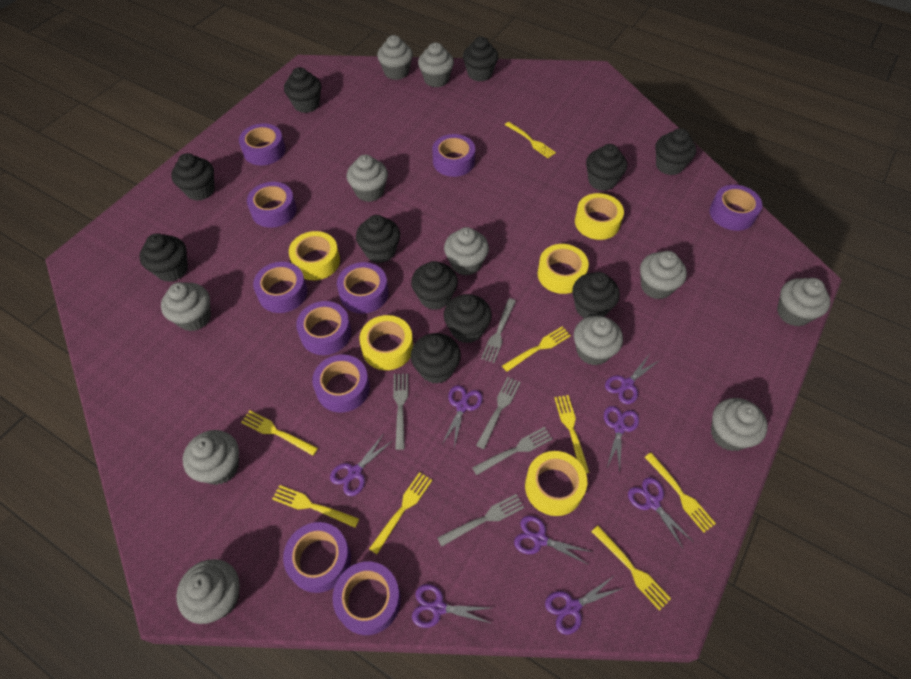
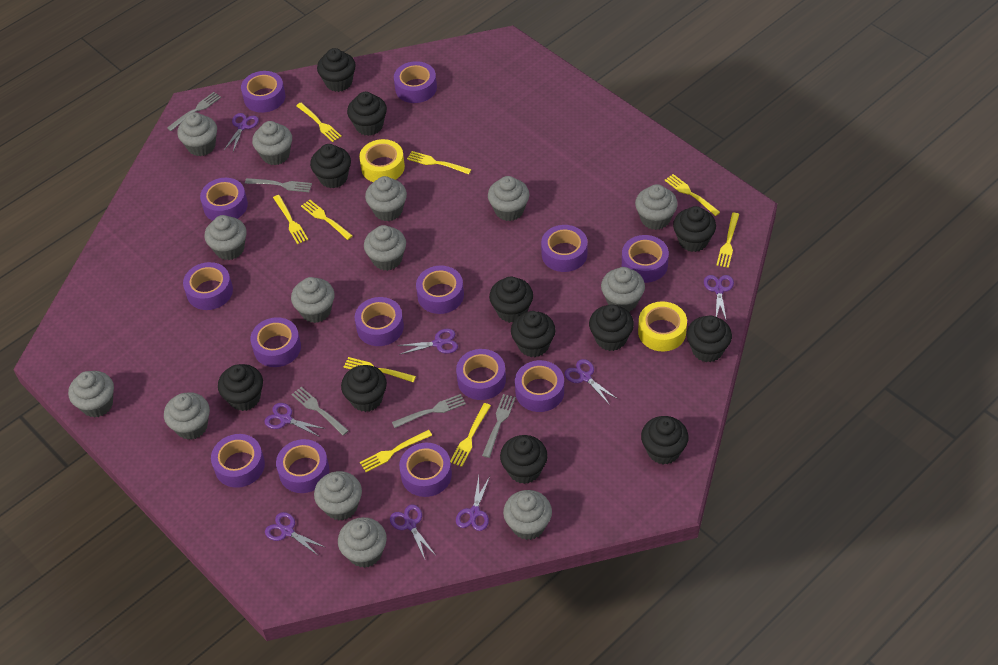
black cupcake: [139,233,188,282] [171,153,215,201] [284,67,321,113] [356,215,400,263] [411,261,458,310] [411,333,461,384] [444,294,492,343] [463,37,498,81] [572,272,620,318] [586,144,627,191] [656,128,696,175] = 11 -> [218,364,263,411] [310,144,351,188] [317,48,356,92] [341,365,387,412] [347,92,387,136] [489,277,533,323] [500,435,548,484] [511,311,556,357] [589,304,634,351] [641,416,689,465] [673,206,716,252] [687,316,732,362] = 12
grey cupcake: [161,282,211,331] [176,559,240,624] [183,430,239,485] [347,155,388,202] [377,35,413,80] [418,42,454,87] [444,227,489,276] [574,316,623,365] [640,251,687,299] [711,398,768,451] [777,278,831,326] = 11 -> [68,371,114,418] [164,392,210,440] [177,112,217,156] [204,215,247,260] [252,121,292,165] [291,277,335,323] [314,471,362,521] [338,517,387,568] [364,225,406,271] [365,176,407,221] [488,176,529,221] [503,490,552,540] [601,267,645,312] [635,184,678,230] = 14
purple tape: [239,123,286,165] [247,182,297,228] [253,262,307,313] [283,522,351,593] [296,301,351,355] [312,355,370,413] [332,561,401,635] [337,262,388,314] [432,134,475,177] [709,185,762,231] = 10 -> [183,262,233,310] [200,178,248,221] [211,434,265,488] [241,71,285,113] [250,317,301,367] [276,439,329,493] [355,297,404,346] [394,61,437,103] [399,443,452,497] [416,266,464,314] [456,349,506,400] [515,360,564,412] [541,225,587,272] [622,235,669,283] = 14
yellow fork: [241,411,318,456] [272,485,359,528] [369,472,432,554] [502,326,571,372] [505,122,556,158] [554,395,589,474] [591,526,671,611] [645,453,716,532] = 8 -> [273,195,308,244] [296,103,342,142] [301,200,353,240] [344,357,416,382] [360,430,432,472] [407,151,472,174] [450,403,491,467] [664,174,720,216] [716,213,739,268] = 9
yellow tape: [289,231,340,280] [359,315,413,370] [525,451,587,516] [538,244,589,294] [575,193,624,240] = 5 -> [359,139,405,182] [638,301,687,352] = 2

